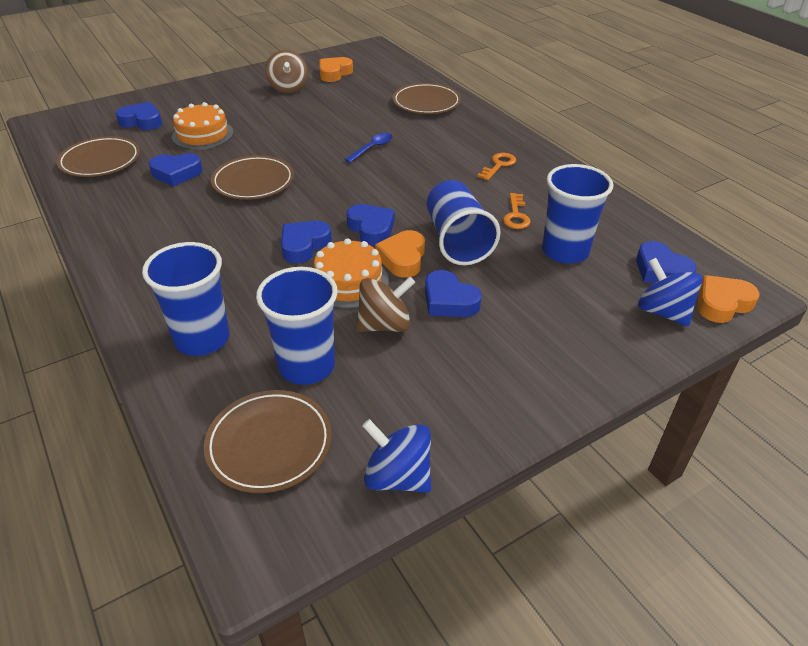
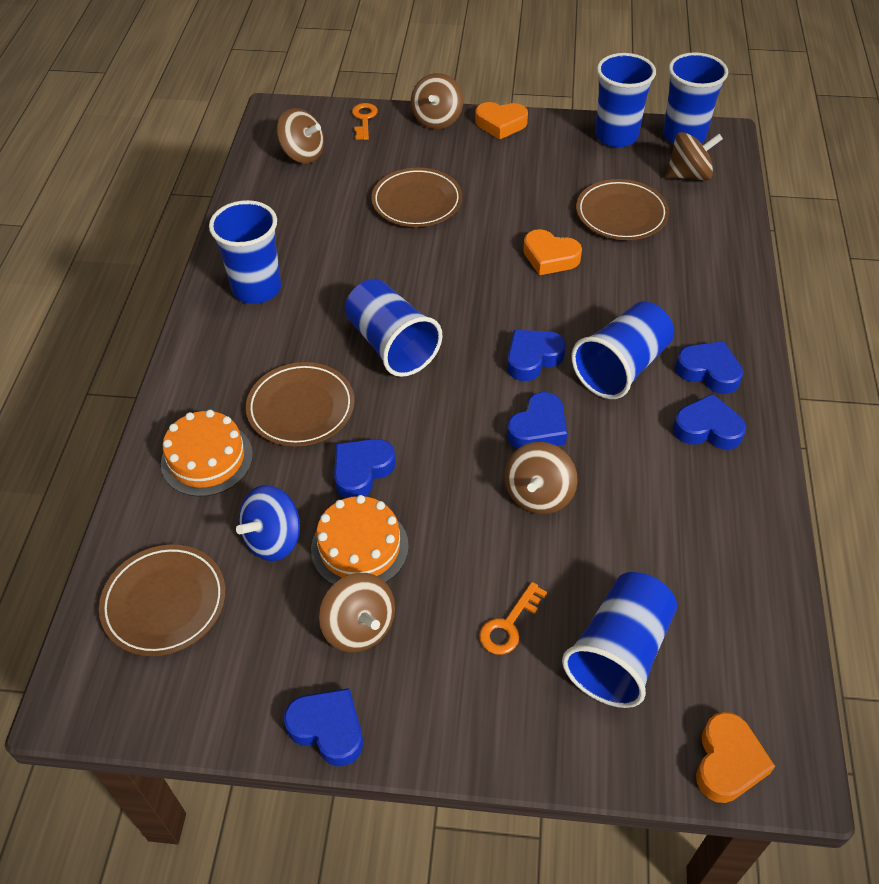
blue cup: [142,242,230,356] [256,267,338,385] [427,180,500,265] [542,164,613,264] = 4 -> [209,200,281,304] [345,279,443,377] [562,572,677,708] [571,301,674,399] [595,53,656,147] [663,52,728,144] = 6
blue spinning top: [362,419,431,493] [638,258,703,327] = 2 -> [236,485,300,561] = 1
blue spoon: [345,133,393,163] = 1 -> none = 0
brown spinning top: [265,50,308,93] [356,277,415,332] = 2 -> [277,108,324,163] [319,573,395,652] [411,73,463,129] [504,442,578,514] [666,132,723,180] = 5

